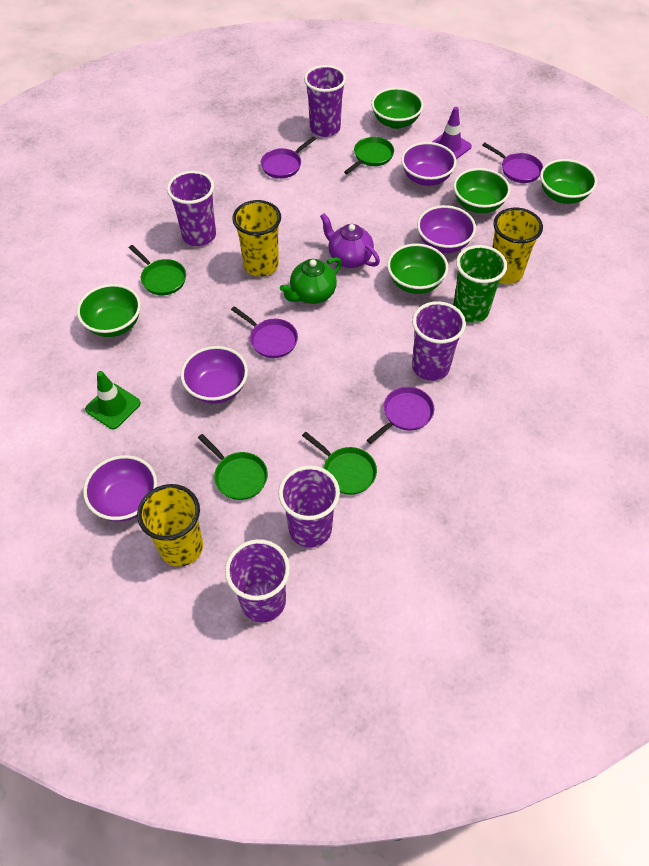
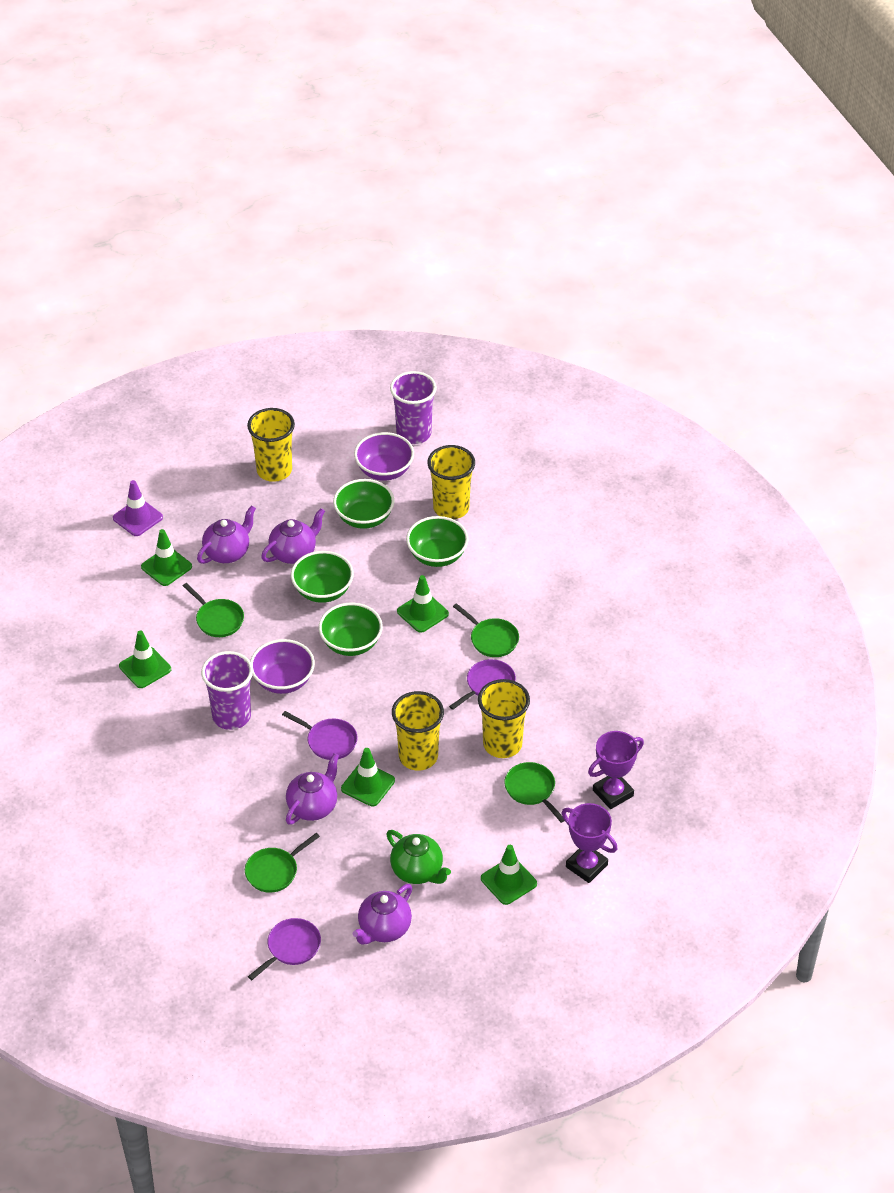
green bowl: [77,284,141,337] [371,87,424,129] [387,243,448,294] [453,168,510,213] [540,159,597,204] = 5 -> [291,551,354,603] [319,603,383,656] [333,479,395,529] [406,516,469,567] = 4
green cup: [453,245,507,323] = 1 -> none = 0
green traffic cone: [85,371,141,429] = 1 -> [119,630,171,688] [141,529,192,586] [341,748,395,807] [397,575,449,633] [481,845,537,905] = 5
purple bowl: [83,455,157,521] [181,346,248,404] [401,142,457,186] [417,205,476,253] = 4 -> [250,639,315,694] [354,432,414,481] = 2
purple cup: [167,171,216,246] [225,539,290,622] [278,465,340,548] [304,65,346,137] [412,301,466,381] = 5 -> [201,651,253,730] [390,371,437,444] = 2
purple pan: [231,306,298,358] [261,136,316,179] [367,387,434,444] [482,142,543,183] = 4 -> [248,918,321,980] [282,711,358,760] [449,659,516,710] = 3
purple teapot: [320,213,380,268] = 1 -> [197,506,256,564] [261,508,325,564] [286,753,339,825] [353,884,412,945] = 4
purple trophy: none = 0 -> [562,803,618,883] [588,731,644,809] = 2
yellow cup: [137,484,203,567] [232,200,281,277] [492,208,543,284] = 3 -> [247,408,295,482] [392,691,444,771] [427,445,475,519] [478,679,530,758] = 4

